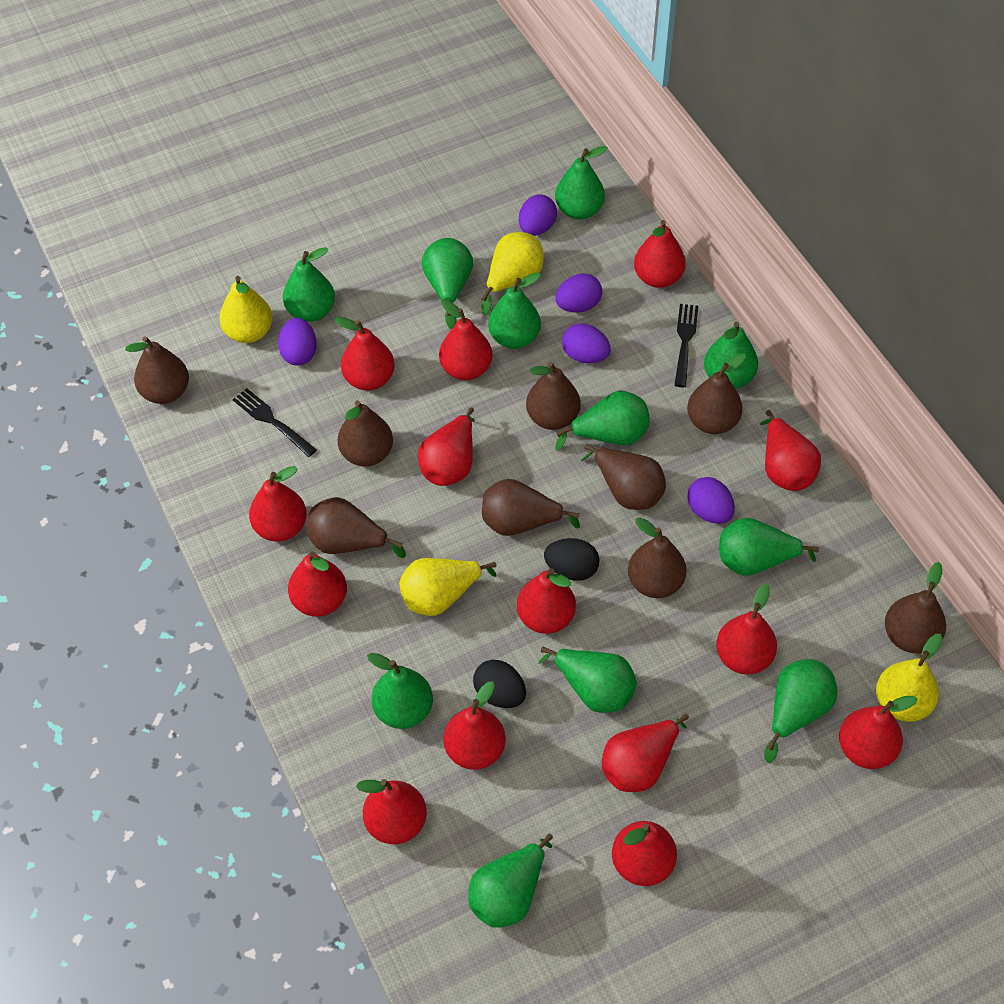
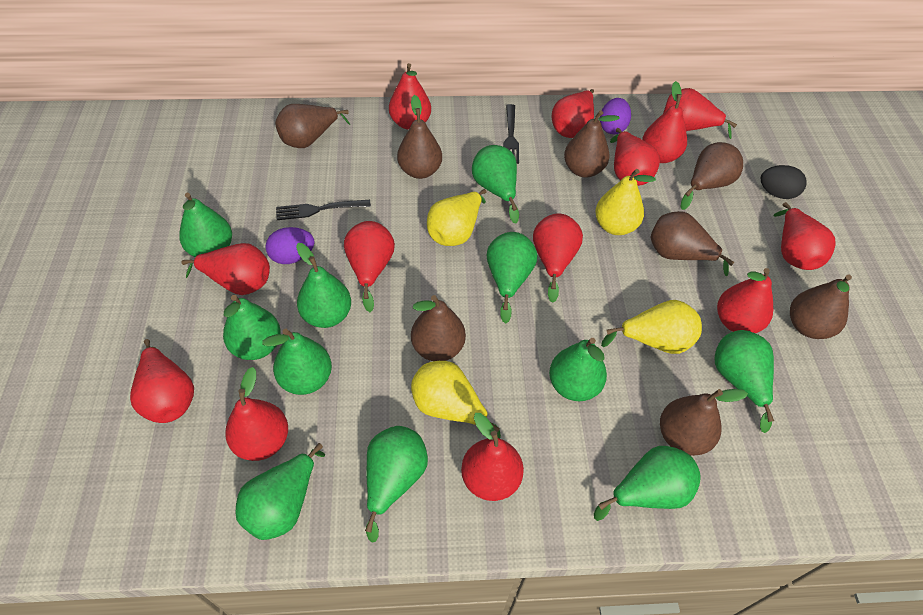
black egg: [473,660,526,708] [544,538,599,581] = 2 -> [760,165,807,199] = 1
brown pear: [125,336,189,404] [306,497,406,558] [338,400,393,467] [482,479,580,536] [526,362,580,430] [581,444,666,510] [628,517,687,598] [687,353,746,434] [885,562,946,654] = 9 -> [275,104,350,148] [397,95,442,179] [411,295,466,361] [564,110,620,178] [651,211,734,276] [660,389,748,456] [680,142,743,210] [790,274,852,339] = 8
purple egg: [278,318,317,366] [519,194,557,236] [555,273,602,313] [562,323,610,363] [687,477,735,524] = 5 -> [266,227,315,264] [600,98,631,134] = 2
red pear: [249,466,307,542] [288,551,347,617] [335,317,395,391] [356,779,427,844] [418,407,475,486] [439,299,493,380] [444,682,506,770] [517,568,576,634] [602,714,689,792] [612,821,677,886] [634,220,686,288] [716,583,777,674] [760,410,821,491] [839,696,917,769] = 14 -> [130,339,194,423] [181,243,270,295] [225,367,288,461] [344,221,395,312] [389,63,431,130] [461,413,524,501] [533,214,583,303] [552,89,594,138] [610,128,660,186] [642,81,687,163] [663,88,737,139] [717,268,773,333] [773,202,835,270] = 13

